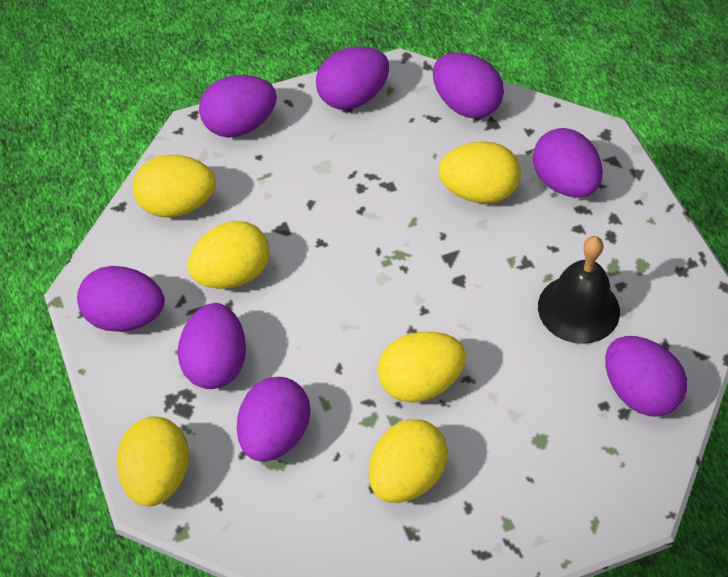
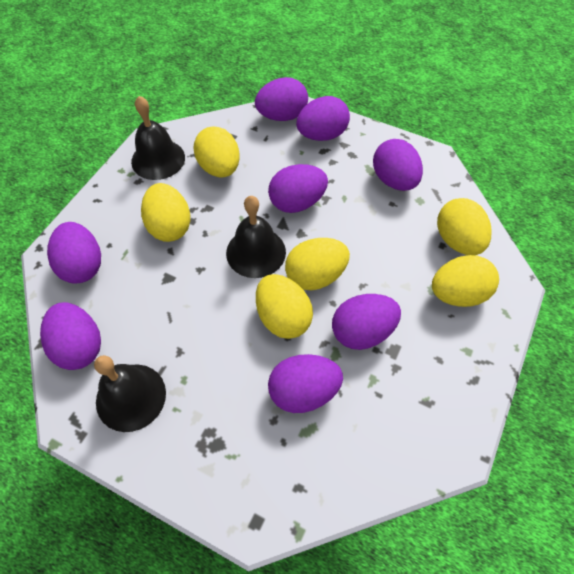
black bell: [538,236,620,344] = 1 -> [94,355,166,432] [131,96,185,180] [226,196,286,278] = 3

